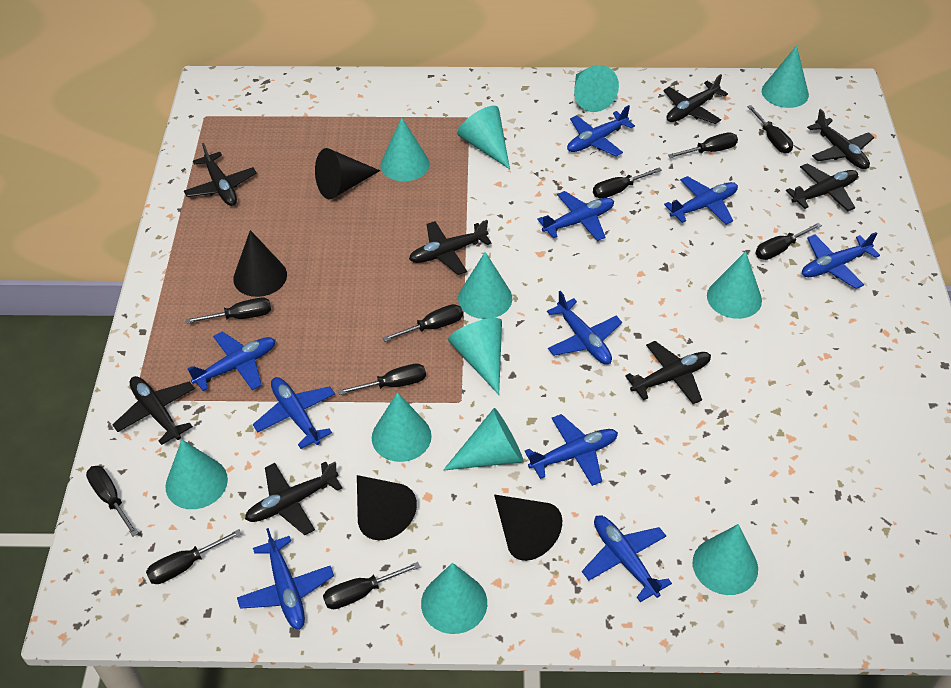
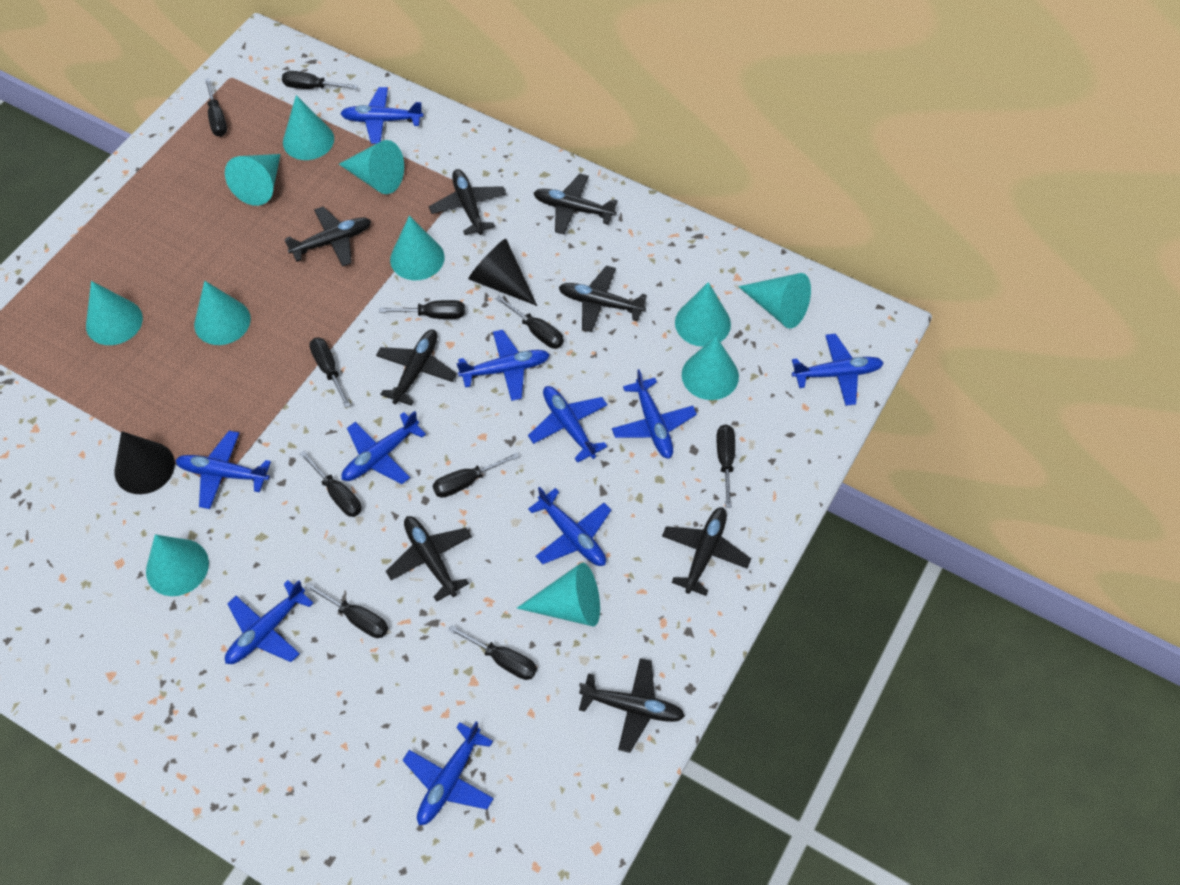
black cone: [233,230,287,297] [315,148,380,199] [357,475,417,540] [494,494,562,561] = 4 -> [114,431,175,494] [468,239,537,306] = 2
turquoise cone: [165,440,228,509] [372,392,432,462] [380,117,430,182] [421,563,487,634] [443,408,524,471] [448,318,502,395] [457,106,510,169] [458,252,512,319] [574,65,619,112] [693,524,758,595] [707,251,762,319] [762,45,809,108] = 12 -> [86,281,143,345] [146,534,209,596] [194,281,251,345] [225,154,281,206] [283,95,334,160] [339,140,404,194] [390,216,445,280] [517,563,600,627] [675,282,731,347] [682,336,739,400] [738,273,811,329] = 11

